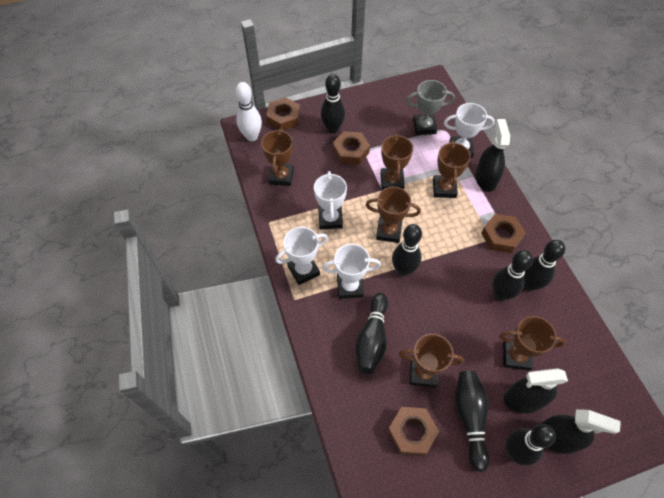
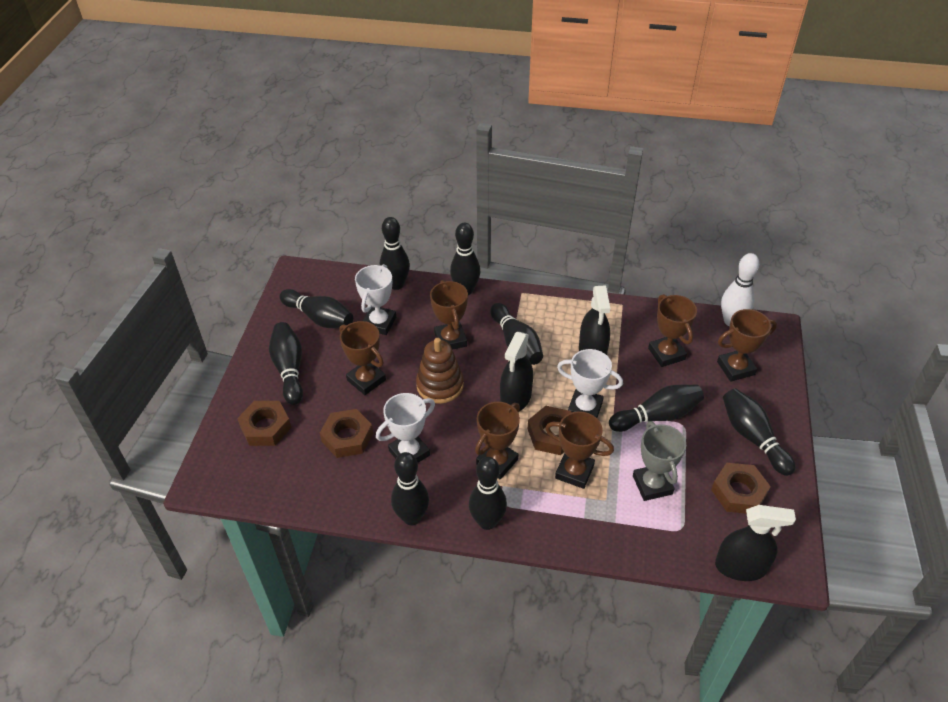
black bowling pin: [321,74,345,133] [355,293,388,374] [392,224,422,276] [455,371,490,472] [492,250,533,301] [506,424,556,465] [524,240,565,291] = 7 -> [269,322,303,405] [280,289,353,328] [380,217,410,290] [391,452,429,525] [450,223,480,295] [469,457,507,530] [490,303,543,365] [609,385,704,432] [723,388,796,476] = 9
brown stacking toy: none = 0 -> [416,338,464,404] = 1
white trophy: [275,227,328,285] [314,171,347,229] [322,244,381,299] [444,103,495,158] = 4 -> [355,264,396,335] [376,393,435,463] [557,349,623,418] = 3

